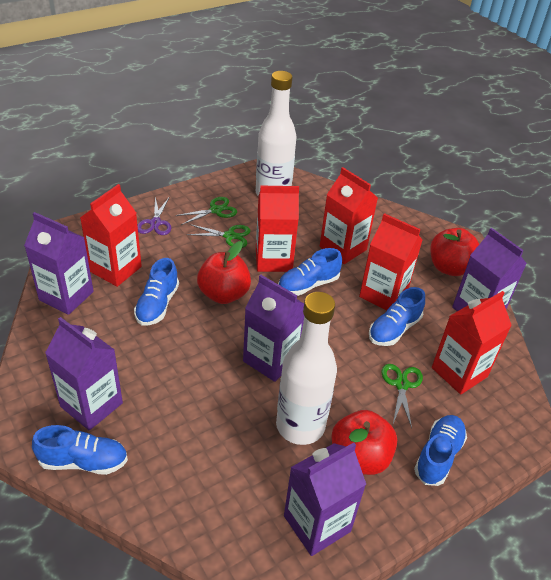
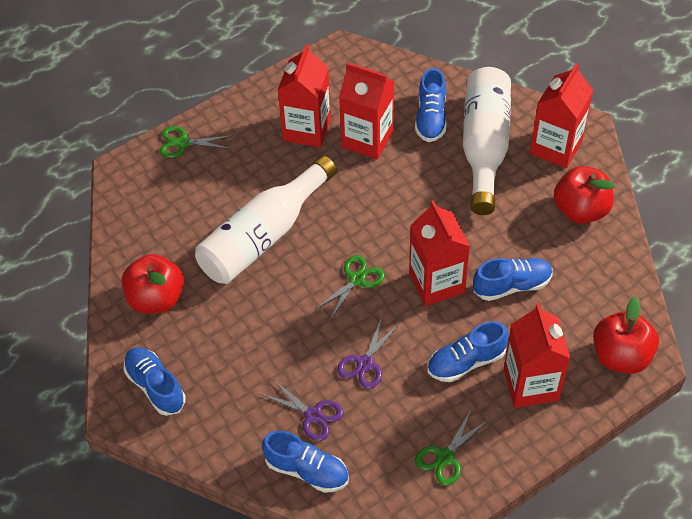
purple carton: [24,212,94,315] [45,317,123,430] [243,275,304,382] [284,443,366,556] [452,228,527,311] = 5 -> none = 0
purple scissors: [137,197,171,235] = 1 -> [261,380,344,441] [337,317,399,389] = 2

